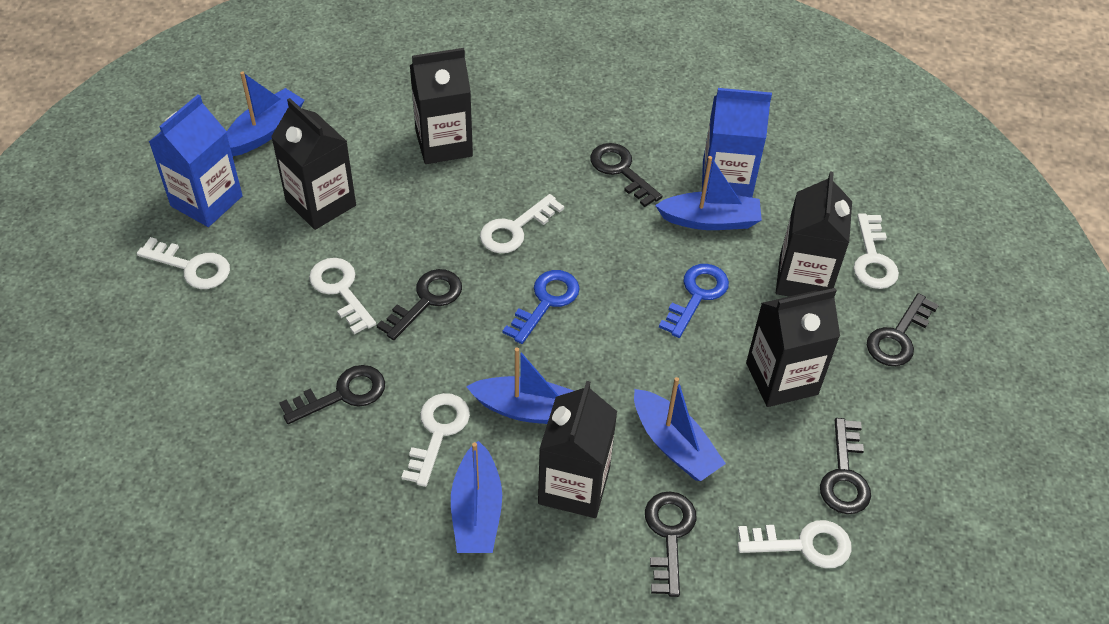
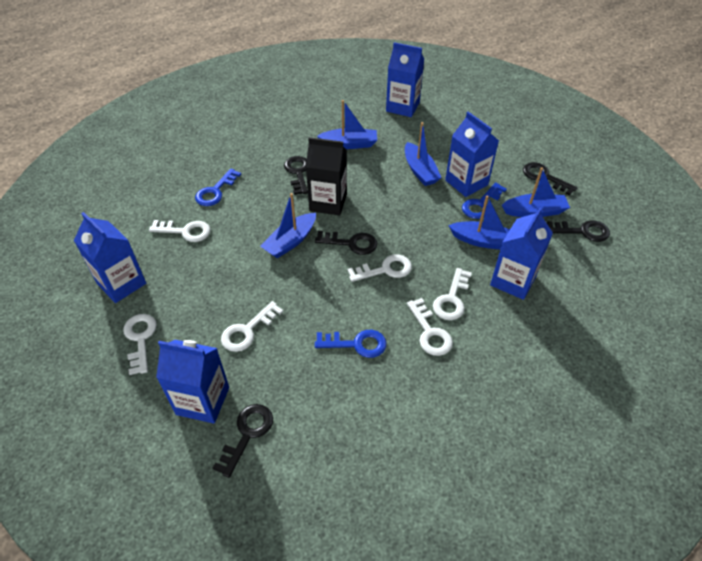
black carton: [271,98,356,230] [410,48,473,164] [538,381,617,518] [746,288,840,407] [776,171,852,296] = 5 -> [306,137,347,216] = 1
black key: [279,365,385,424] [377,269,462,340] [590,143,662,207] [645,491,697,597] [820,418,871,514] [867,293,939,366] = 6 -> [213,404,273,478] [284,156,308,195] [315,231,377,255] [523,162,577,196] [547,220,610,242] = 5
blue carton: [149,94,243,227] [702,88,772,198] = 2 -> [74,212,146,303] [156,340,229,424] [386,42,424,117] [445,112,499,197] [490,208,553,300] = 5
blue key: [503,270,580,344] [659,264,729,338] = 2 -> [195,168,242,206] [315,330,387,358] [462,182,507,219] = 3

